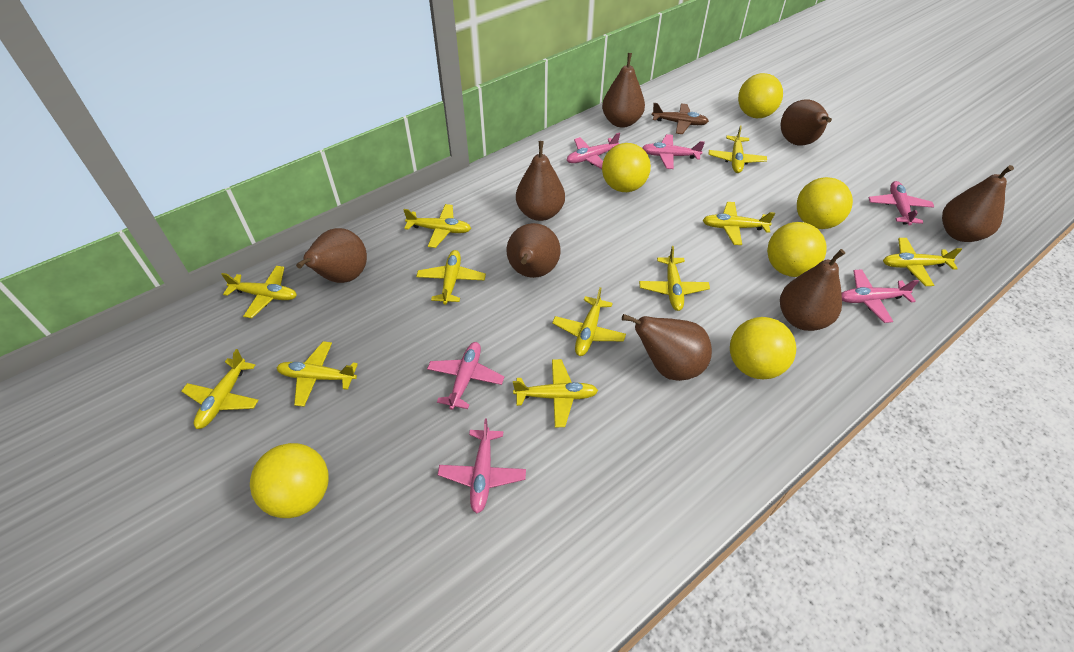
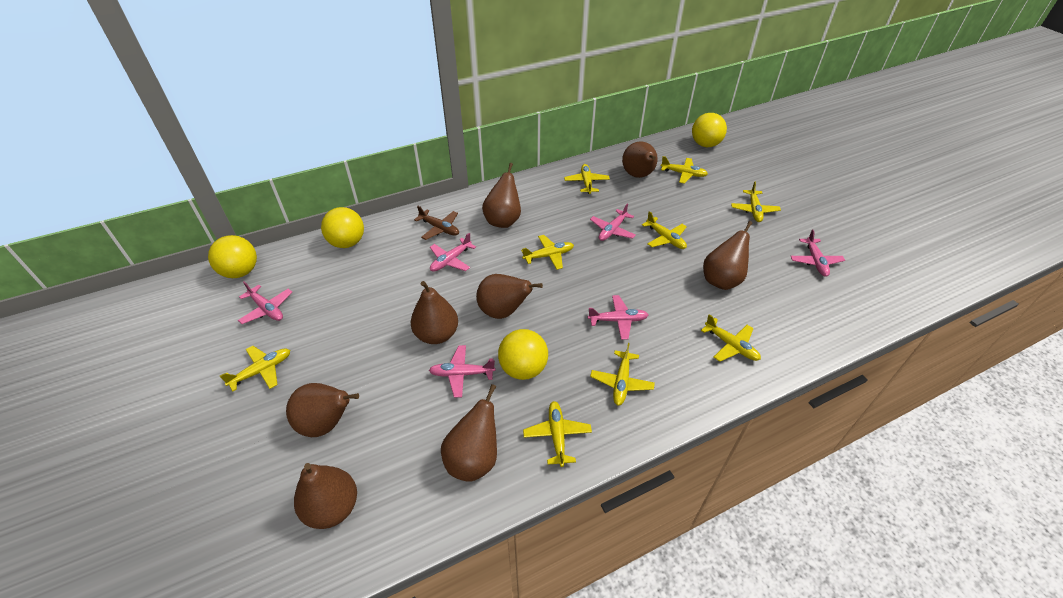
yellow ball: [250,443,328,518] [602,143,651,192] [730,317,796,379] [738,73,783,118] [767,222,826,277] [797,177,853,229] = 6 -> [208,235,257,278] [321,207,364,248] [498,329,548,380] [692,113,727,147] = 4
yellow plane: [182,349,259,429] [221,266,297,318] [276,341,358,407] [403,204,471,248] [416,250,486,305] [513,359,598,427] [552,287,626,356] [639,246,710,311] [703,202,775,245] [709,125,767,173] [883,238,962,286] = 11 -> [220,346,290,391] [521,235,574,270] [523,401,592,467] [564,164,610,194] [590,343,655,406] [642,211,687,249] [661,156,708,184] [701,314,761,362] [731,182,781,222] = 9

